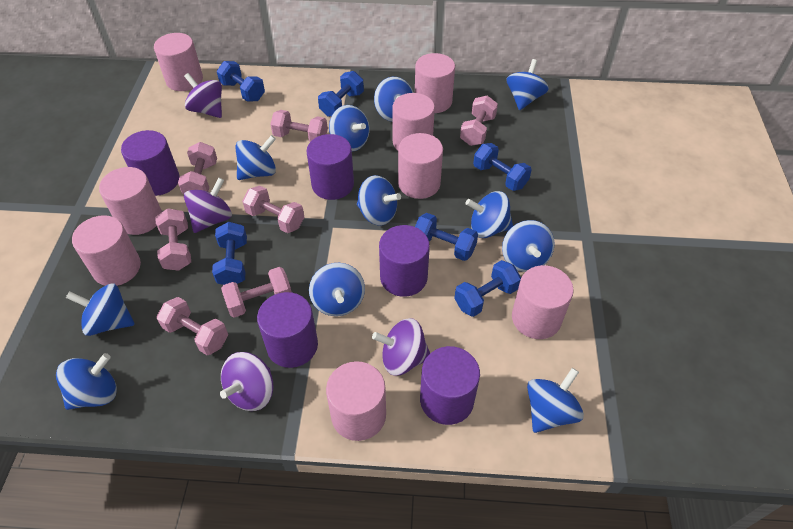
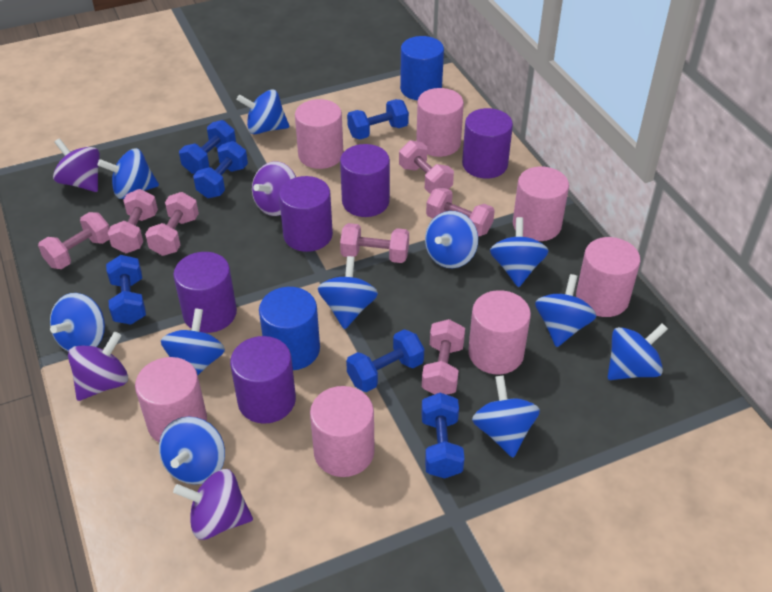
blue cylinder: none = 0 -> [259,287,320,370] [400,36,444,100] = 2
pink cylinder: [72,215,141,286] [99,167,162,235] [154,33,203,91] [326,361,386,441] [392,93,435,151] [398,133,443,199] [415,53,455,113] [512,265,574,339] = 8 -> [135,357,207,442] [295,99,343,169] [310,386,375,477] [416,88,464,157] [468,290,531,374] [513,166,569,241] [576,237,640,317] = 7

